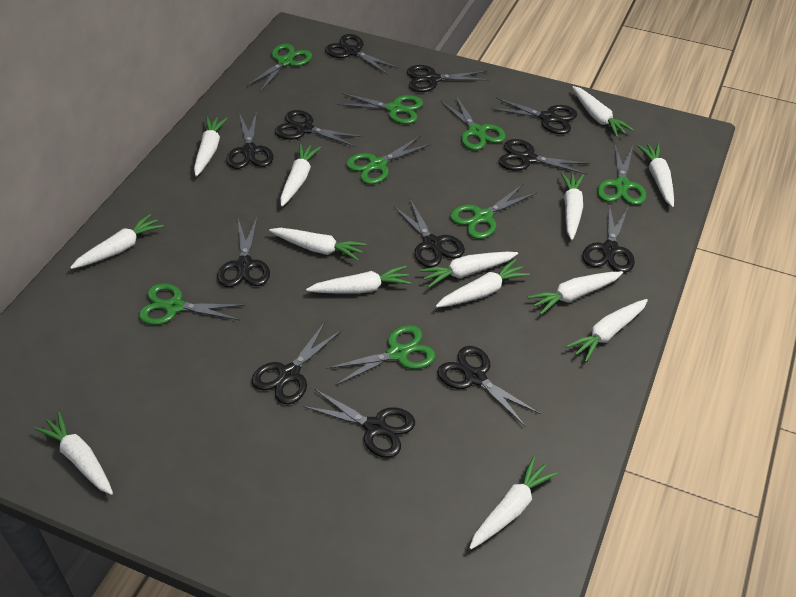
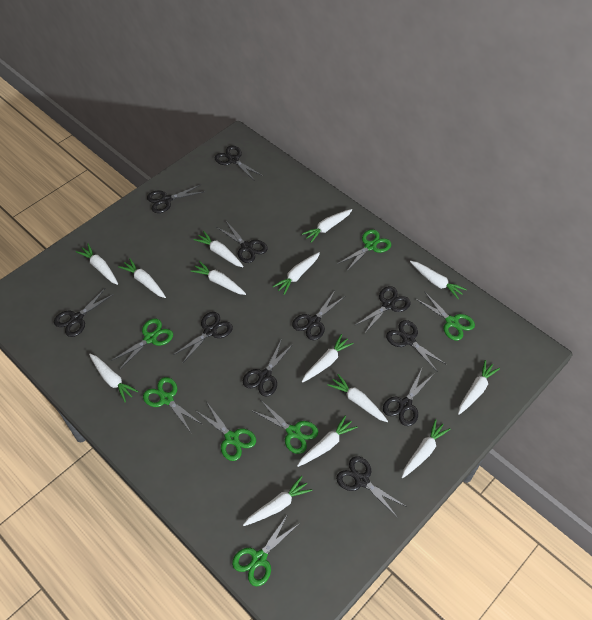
black scissors: [217,218,270,287] [226,112,273,169] [252,322,342,404] [275,110,363,147] [303,389,415,458] [325,34,399,75] [393,199,465,267] [407,65,489,92] [437,346,540,426] [490,98,577,134] [499,139,590,175] [582,203,635,273] = 12 -> [54,288,114,337] [147,185,203,213] [173,312,233,363] [215,145,263,181] [217,220,268,263] [243,341,293,396] [292,291,344,340] [336,456,407,518] [354,286,410,334] [383,368,435,426] [386,320,447,371] = 11
green scissors: [139,283,245,325] [246,44,312,93] [326,325,435,386] [337,93,423,124] [346,136,432,184] [440,96,506,150] [450,184,536,239] [597,145,646,205] = 8 -> [111,318,173,370] [143,377,203,432] [196,401,256,461] [232,514,300,587] [253,401,318,454] [338,229,391,272] [416,291,475,341] = 7

